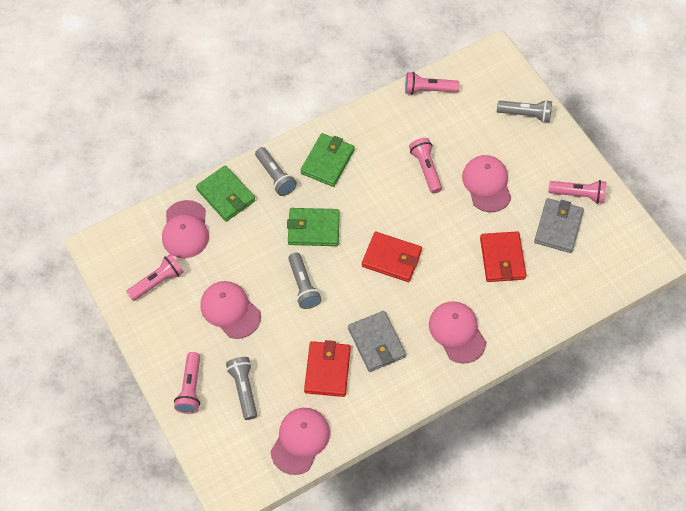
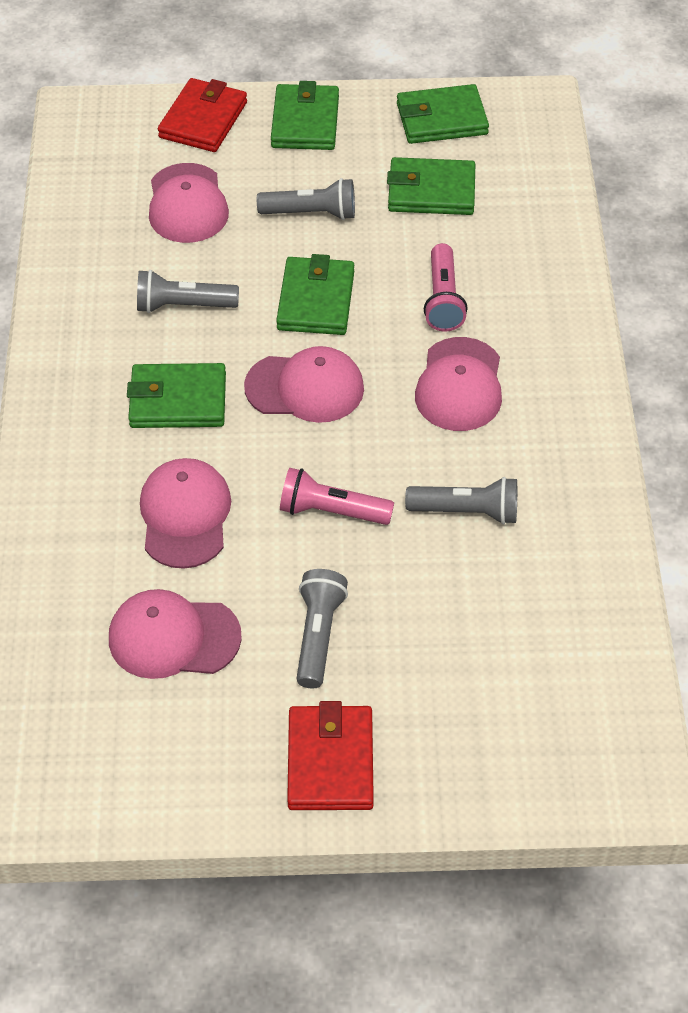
green wallet: [196,165,256,222] [287,208,340,246] [301,133,355,187] = 3 -> [127,363,226,428] [271,81,339,150] [276,254,354,335] [387,157,475,215] [397,84,489,144] = 5
grey wallet: [348,311,406,372] [534,198,584,253] = 2 -> none = 0
pink flashlight: [126,254,184,301] [174,352,200,414] [405,72,459,95] [409,138,442,194] [548,180,606,204] = 5 -> [280,468,394,525] [424,243,467,332] = 2
red wallet: [304,340,351,397] [362,232,422,282] [480,231,526,282] = 3 -> [158,78,247,152] [287,701,374,810] = 2

